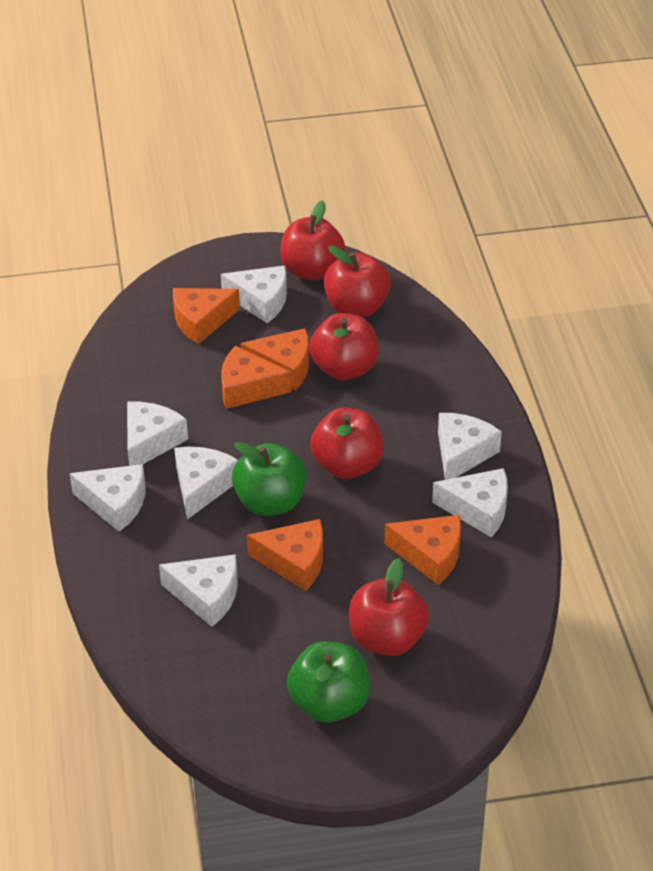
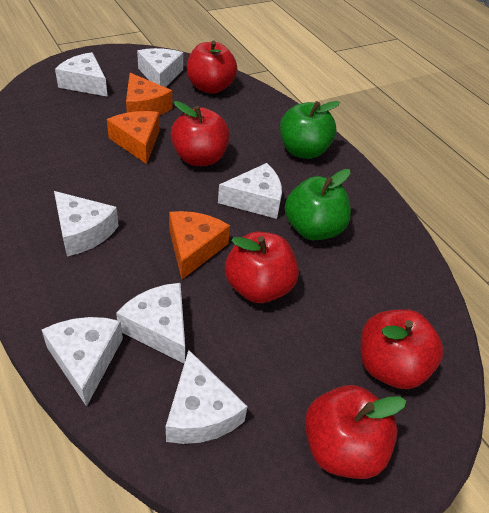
orange cheese: [173,288,240,344] [221,346,292,409] [240,328,309,391] [247,519,323,591] [385,515,461,585] = 5 -> [107,111,160,164] [126,73,172,115] [169,211,230,279] = 3

